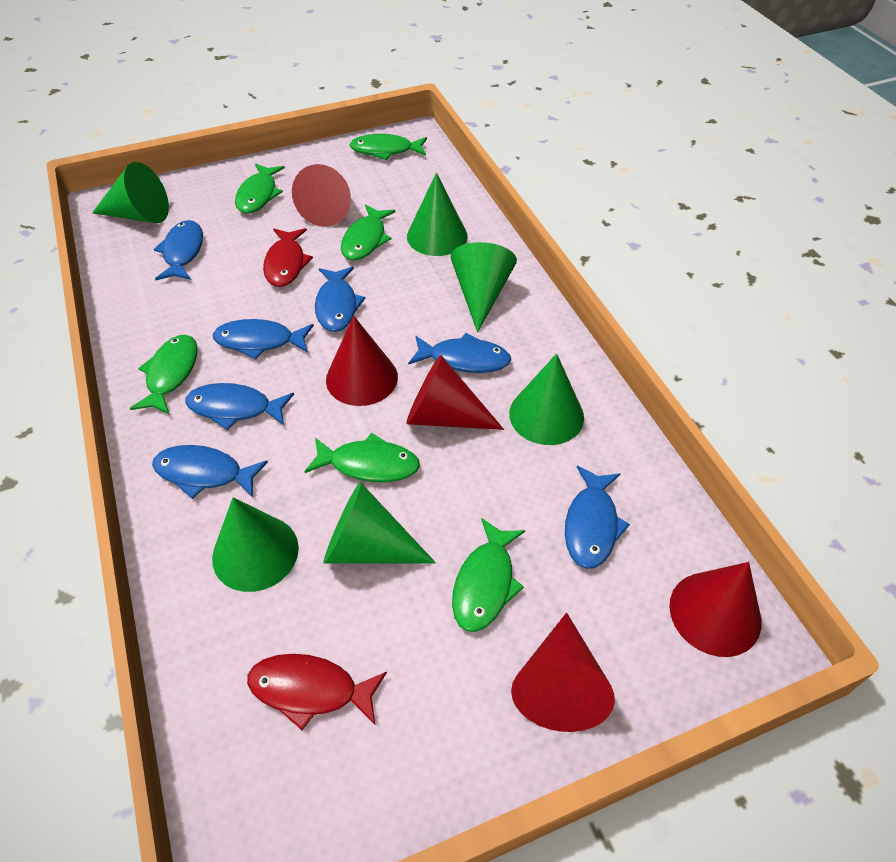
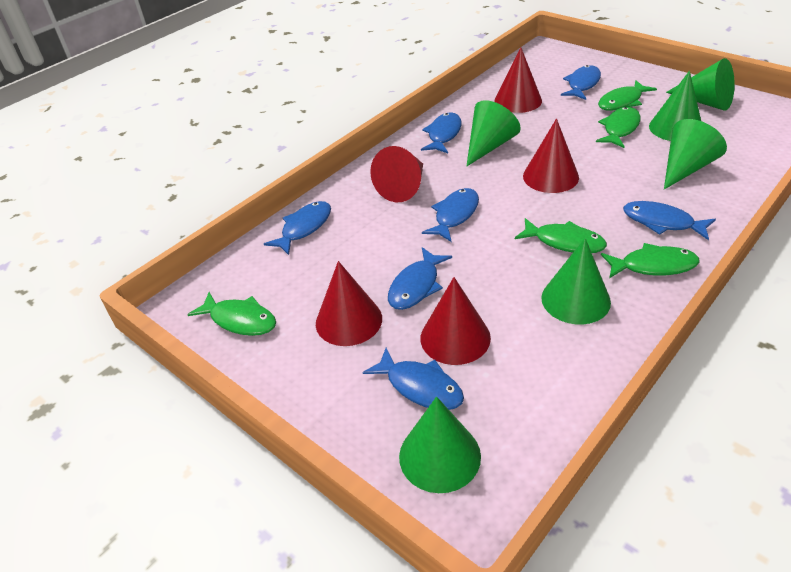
green fish: [130,335,198,415] [235,163,285,213] [305,433,420,482] [341,204,396,260] [349,134,427,160] [452,518,525,632] = 6 -> [187,292,276,336] [515,218,607,253] [596,107,641,148] [598,80,657,111] [601,243,699,278] = 5
red fish: [247,654,387,730] [263,228,313,287] = 2 -> none = 0

